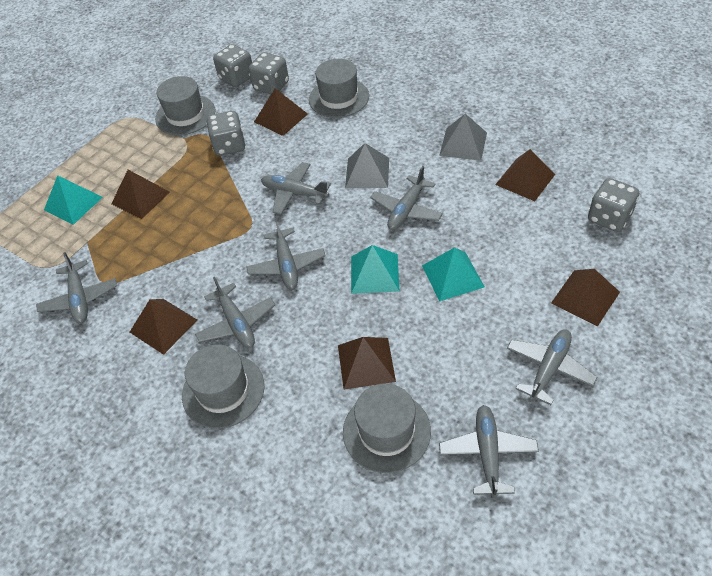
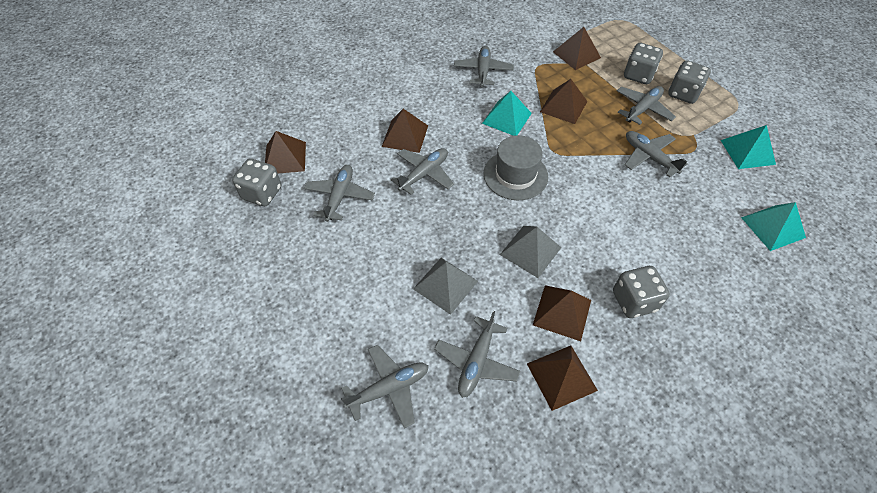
grey hat: [155,76,216,135] [182,344,264,429] [309,59,369,118] [343,384,431,473] = 4 -> [483,135,548,200] = 1

